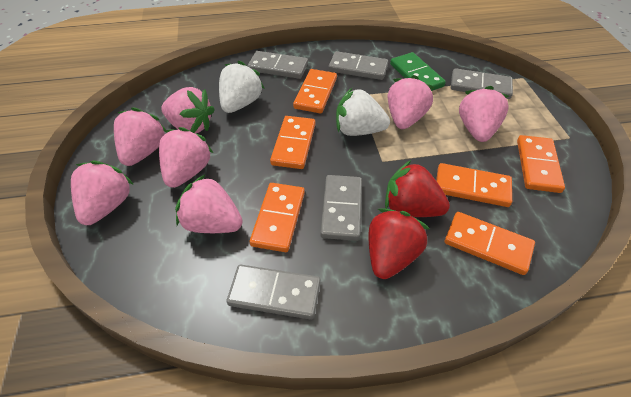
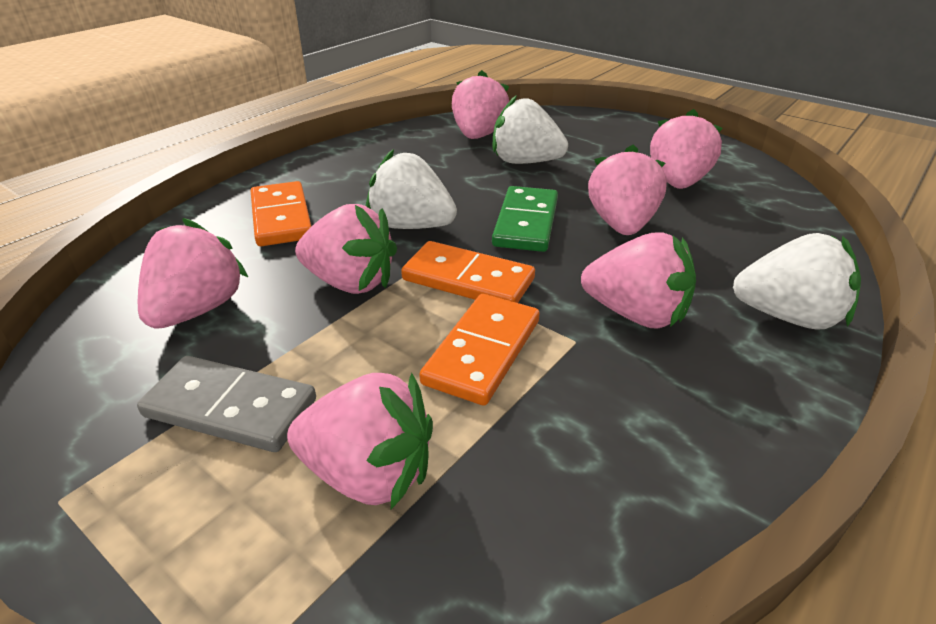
grey domino: [226,264,321,320] [248,51,308,79] [320,175,362,241] [328,51,388,80] [451,68,513,99] = 5 -> [137,356,316,452] = 1
orange domino: [249,183,305,252] [270,116,315,169] [293,69,337,113] [436,163,512,207] [445,212,535,275] [517,135,565,193] = 6 -> [251,181,312,246] [401,241,535,303] [419,294,540,405] = 3
red strawberry: [369,208,429,279] [385,160,450,217] = 2 -> none = 0
white strawberry: [219,61,265,113] [336,88,390,136] = 2 -> [366,149,457,229] [493,95,568,164] [733,233,861,330] = 3

